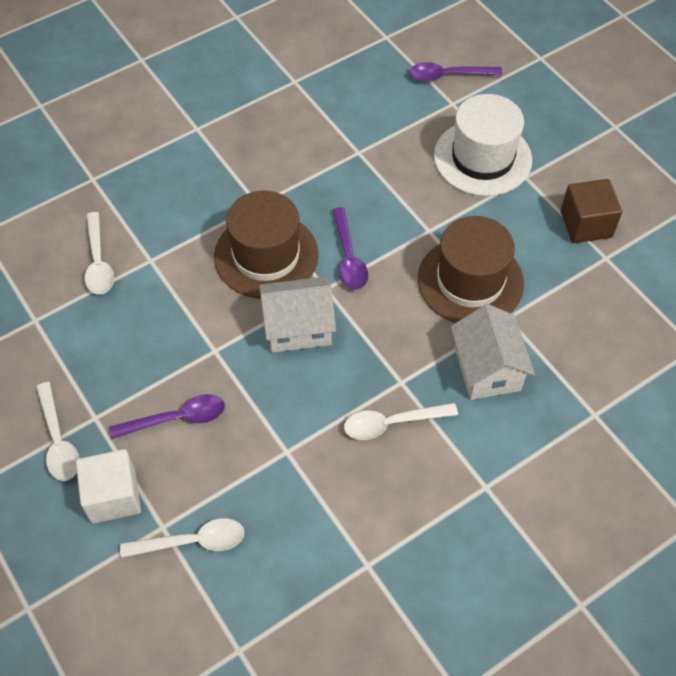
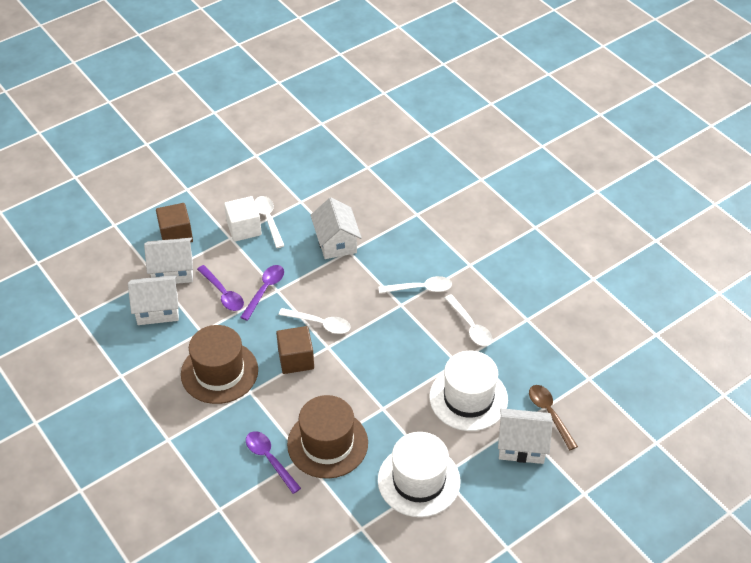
brown cube: [561,179,622,243] = 1 -> [156,203,193,243] [276,326,314,374] = 2
brown spoon: none = 0 -> [529,385,578,450] = 1
white hat: [434,94,532,196] = 1 -> [378,432,461,517] [429,351,508,431] = 2
white house: [259,277,336,353] [451,304,535,400] = 2 -> [128,275,179,325] [144,238,193,284] [310,198,362,259] [498,408,553,464] = 4

